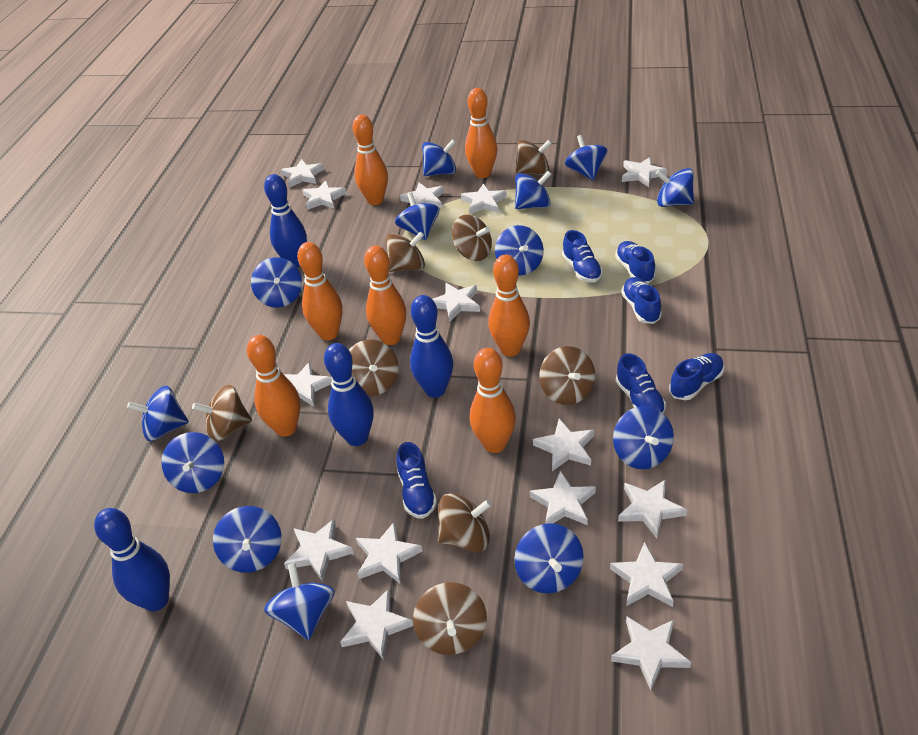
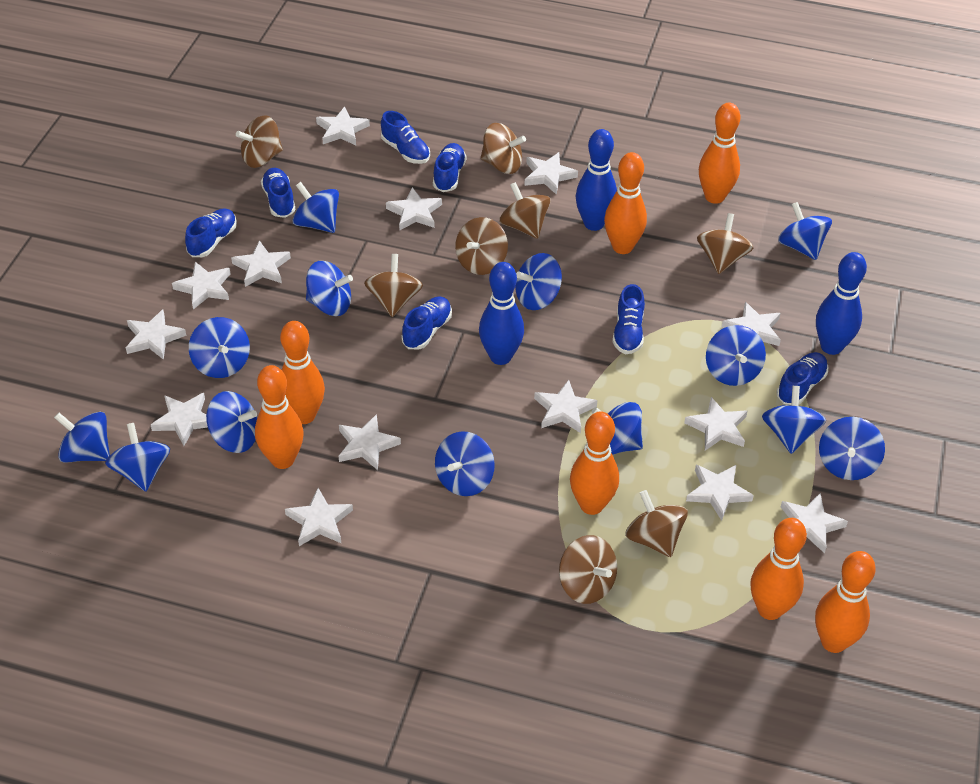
blue bowling pin: [94,508,170,612] [264,174,307,267] [324,343,374,446] [410,295,453,398] = 4 -> [479,262,524,365] [576,129,617,231] [816,252,867,355] = 3
blue shoe: [396,442,437,519] [562,230,603,283] [615,241,656,283] [616,353,666,414] [621,277,662,324] [669,353,724,400] = 6 -> [185,208,237,257] [261,168,295,218] [381,111,430,164] [402,296,452,350] [433,143,467,192] [612,284,645,354] [776,352,828,405] = 7
white star: [281,159,324,187] [284,362,332,406] [284,519,353,582] [302,180,347,210] [340,589,413,660] [356,522,422,584] [400,182,445,208] [432,283,480,321] [461,183,507,214] [529,470,596,525] [533,419,594,471] [610,542,683,607] [611,616,691,690] [618,479,687,539] [622,157,667,187] = 15 -> [126,309,186,360] [151,393,208,446] [172,262,230,310] [231,240,291,287] [285,488,353,546] [316,106,370,145] [339,414,401,470] [386,187,442,230] [524,152,578,195] [534,380,598,433] [684,397,748,450] [686,465,754,521] [722,302,781,346] [781,493,848,553] = 14

